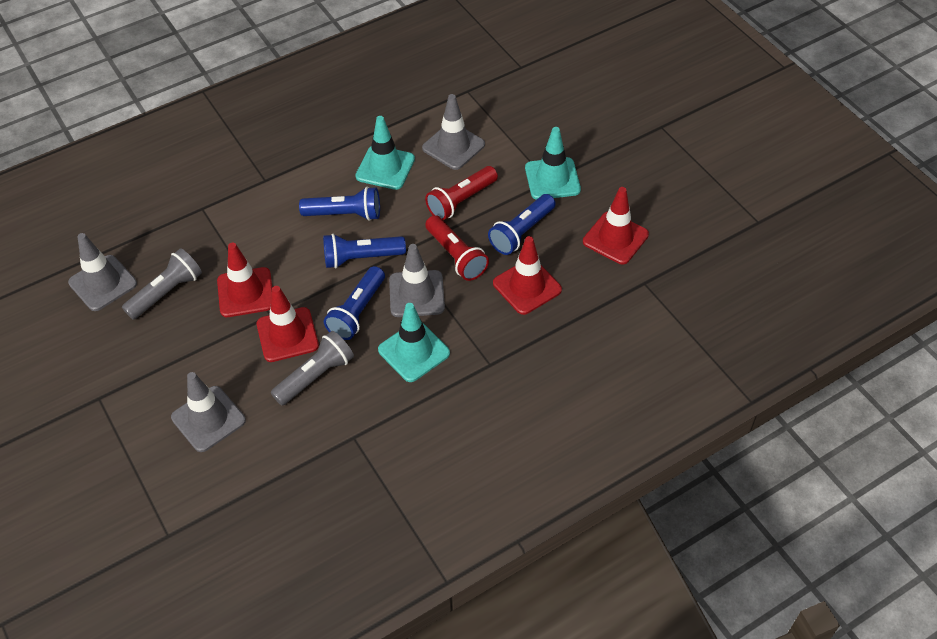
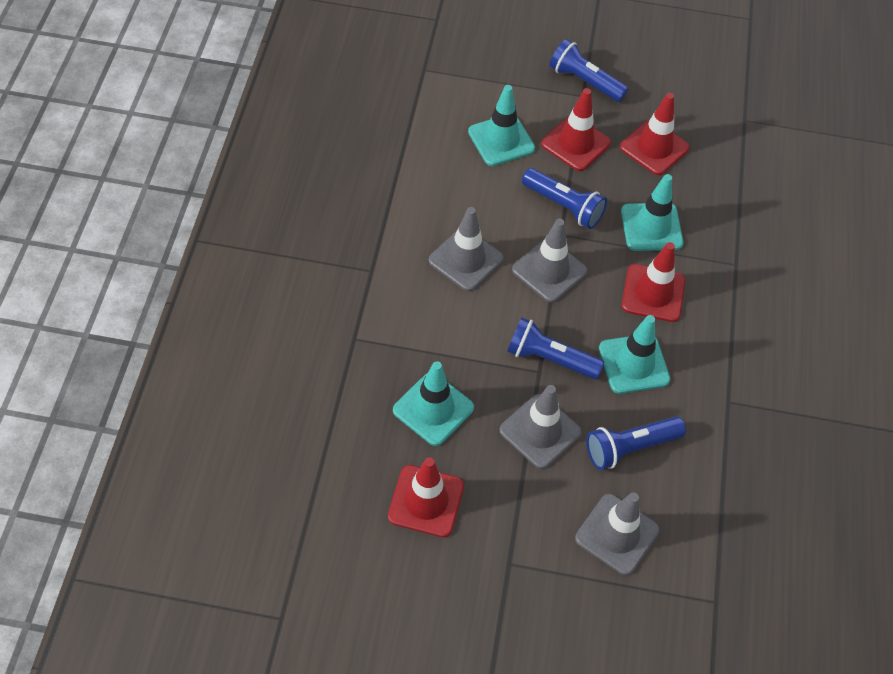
grey flashlight: [122,248,202,320] [271,331,354,406] = 2 -> none = 0
red flashlight: [425,166,498,220] [425,215,489,281] = 2 -> none = 0
turquoise traffic cone: [355,116,415,190] [378,303,450,382] [525,127,581,200] = 3 -> [393,361,474,446] [468,85,535,166] [599,315,670,394] [621,174,684,251] = 4

